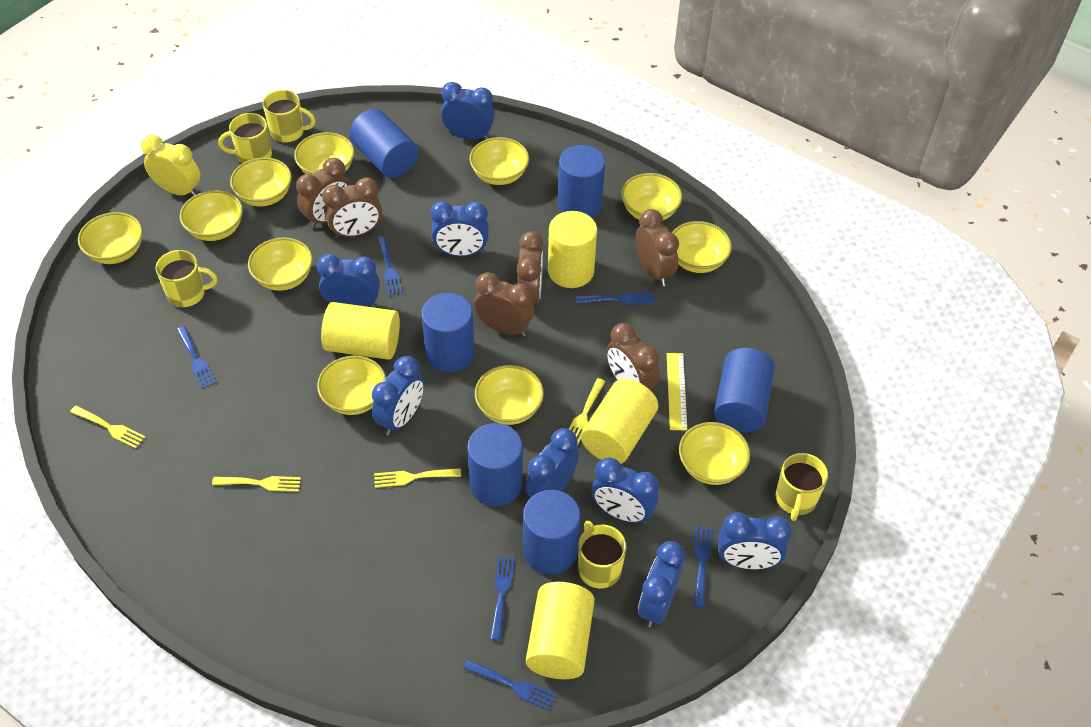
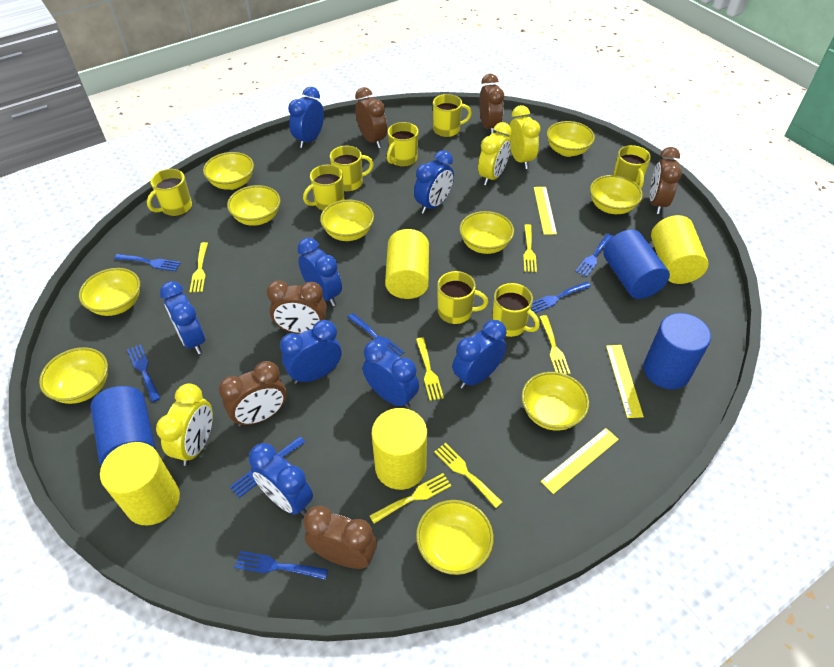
blue cylinder: [349,109,419,178] [421,293,475,373] [467,423,523,506] [523,490,580,574] [558,145,605,218] [714,348,775,433] = 6 -> [90,386,156,466] [603,229,670,299] [643,313,711,389] = 3
blue fork: [177,326,216,388] [378,236,403,296] [463,659,556,710] [490,556,515,641] [576,292,654,305] [694,526,712,608] = 6 -> [114,254,181,271] [127,344,160,402] [230,436,305,498] [234,551,328,580] [347,313,404,356] [531,282,591,313] [575,234,613,277] = 7
yellow bowl: [78,212,143,264] [180,190,243,241] [230,157,292,206] [248,237,313,291] [294,132,355,175] [317,356,386,415] [469,137,529,185] [475,365,544,425] [621,173,682,220] [672,221,732,273] [679,422,750,485] = 11 -> [39,347,108,404] [79,268,140,316] [203,152,254,190] [227,185,280,226] [320,200,374,241] [416,500,494,575] [459,211,514,254] [521,372,589,431] [547,121,595,157] [590,175,643,214] = 10
yellow clock: [141,135,200,196] = 1 -> [156,383,213,466] [478,122,512,186] [509,105,540,169] = 3
yellow fork: [70,406,145,449] [212,476,301,492] [374,468,461,488] [569,378,606,446] = 4 -> [190,242,208,293] [369,473,451,524] [416,338,444,401] [434,443,502,508] [523,224,537,272] [540,315,570,374] = 6
yellow mug: [156,250,217,307] [218,113,272,163] [263,90,315,143] [578,521,627,588] [776,453,828,521] = 5 -> [147,169,192,216] [303,165,344,211] [330,146,374,192] [387,122,418,167] [433,94,472,137] [437,271,488,324] [492,283,540,337] [613,145,651,189] = 8
yellow ruler: [667,353,687,431] = 1 -> [534,187,557,235] [540,428,619,494] [606,345,644,418] = 3

